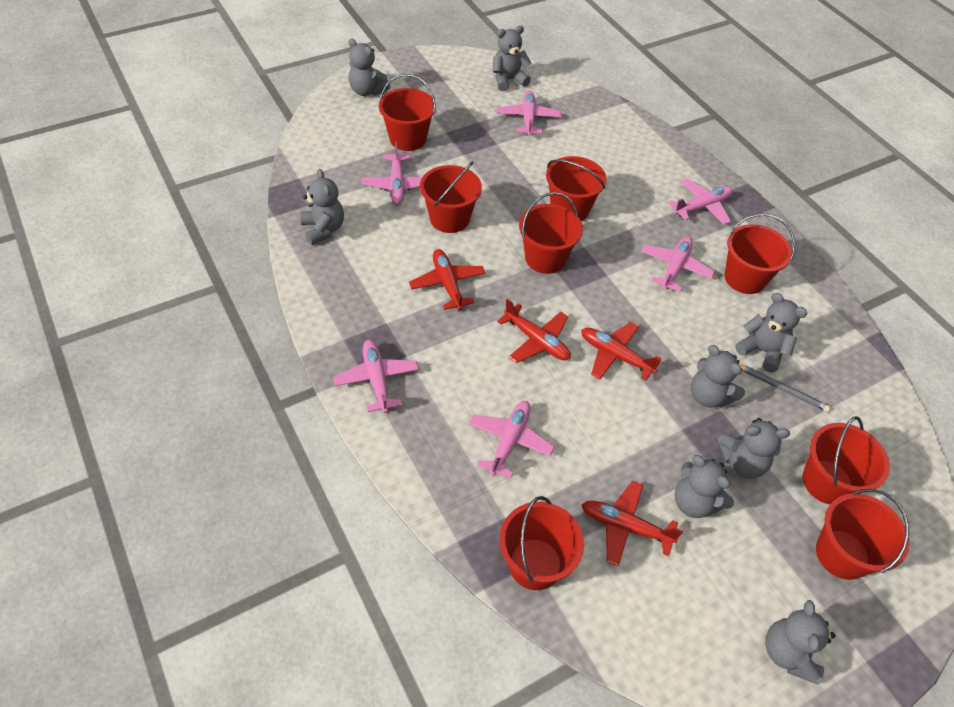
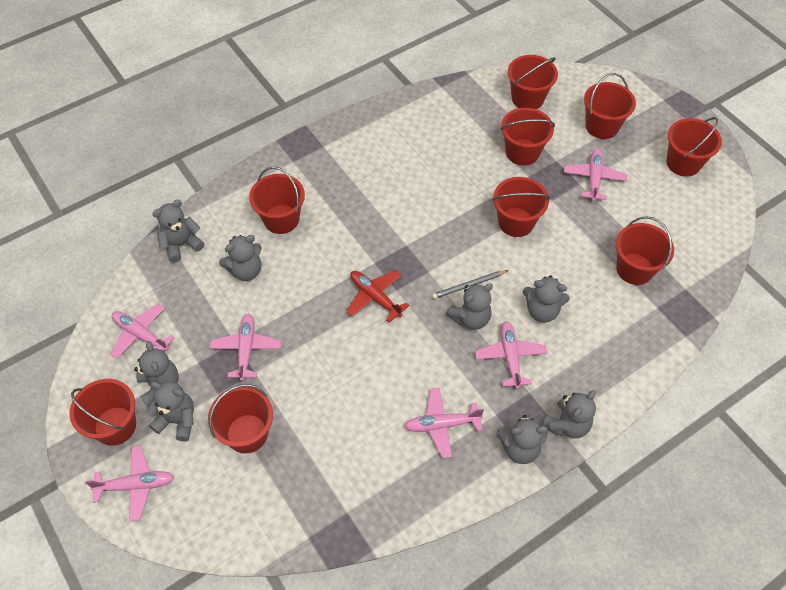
red bucket: [379,74,436,151] [420,162,482,233] [499,496,584,590] [519,192,583,274] [546,156,607,221] [725,213,795,294] [802,416,890,504] [816,489,910,580] = 8 -> [69,379,136,446] [208,384,273,453] [249,166,305,234] [492,177,550,237] [500,108,555,166] [508,55,558,109] [584,73,636,139] [616,216,674,285] [666,117,722,177] = 9
red plane: [409,249,485,310] [497,299,571,363] [581,322,661,381] [581,481,683,566] = 4 -> [346,270,409,323] = 1

